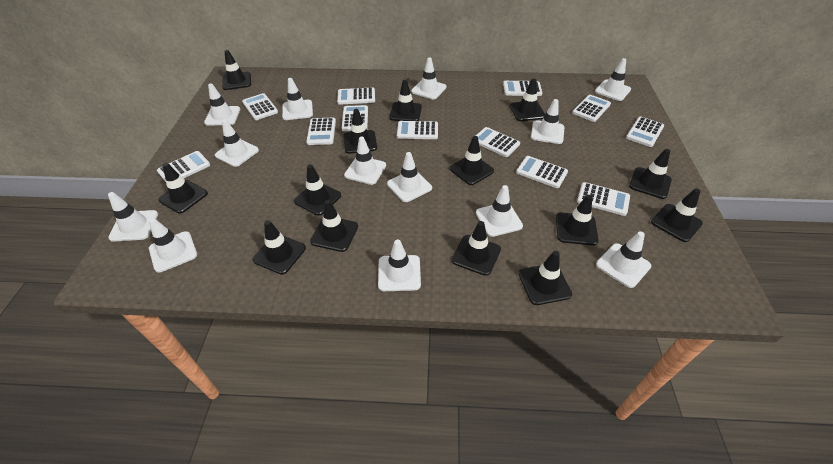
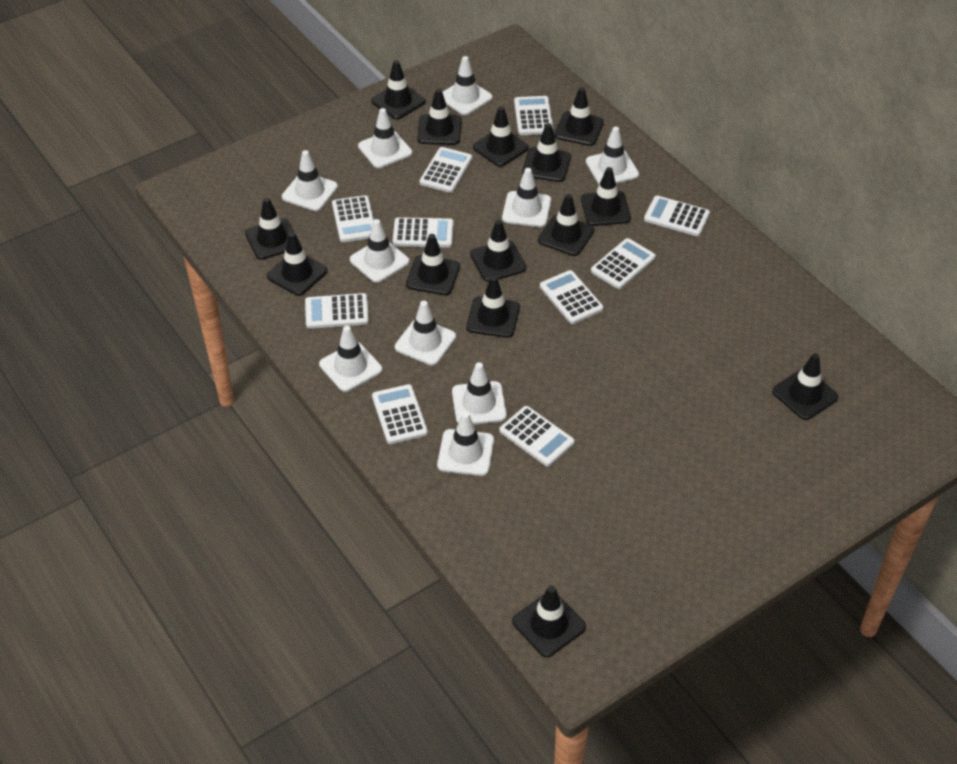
white calculator: [157,151,210,182] [242,93,278,120] [306,118,336,145] [337,87,375,105] [342,105,368,131] [397,121,438,139] [476,127,520,157] [503,81,542,96] [516,156,568,188] [572,95,611,122] [577,182,630,216] [626,116,664,147] = 12 -> [305,293,369,329] [332,195,374,242] [372,384,428,444] [393,217,454,248] [420,147,472,193] [499,406,575,467] [514,96,553,135] [540,270,603,324] [591,238,656,289] [644,196,710,236] = 10
white traffic cone: [108,192,158,242] [149,218,197,273] [204,84,240,126] [215,119,259,167] [282,78,313,120] [344,137,386,185] [378,240,421,291] [387,152,432,202] [411,57,446,99] [476,185,523,237] [531,99,564,144] [595,58,631,101] [596,231,651,288] = 13 -> [282,150,338,211] [319,326,382,392] [350,219,410,283] [358,108,412,168] [395,301,456,366] [437,412,494,476] [442,56,493,115] [452,362,507,424] [502,168,551,227] [586,127,639,184] = 10

